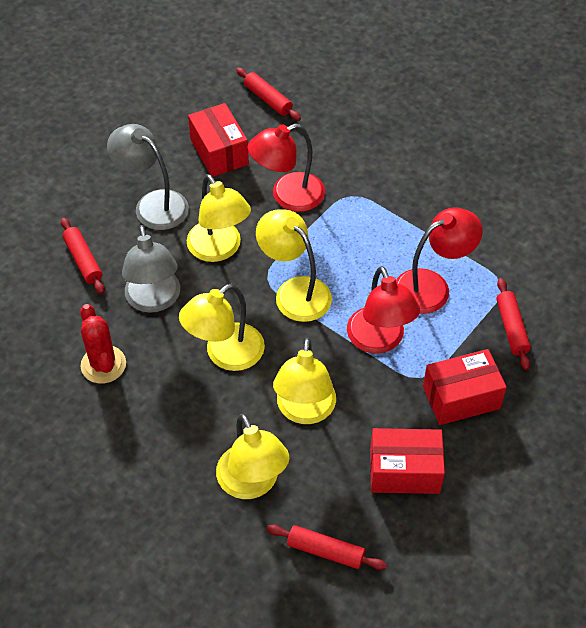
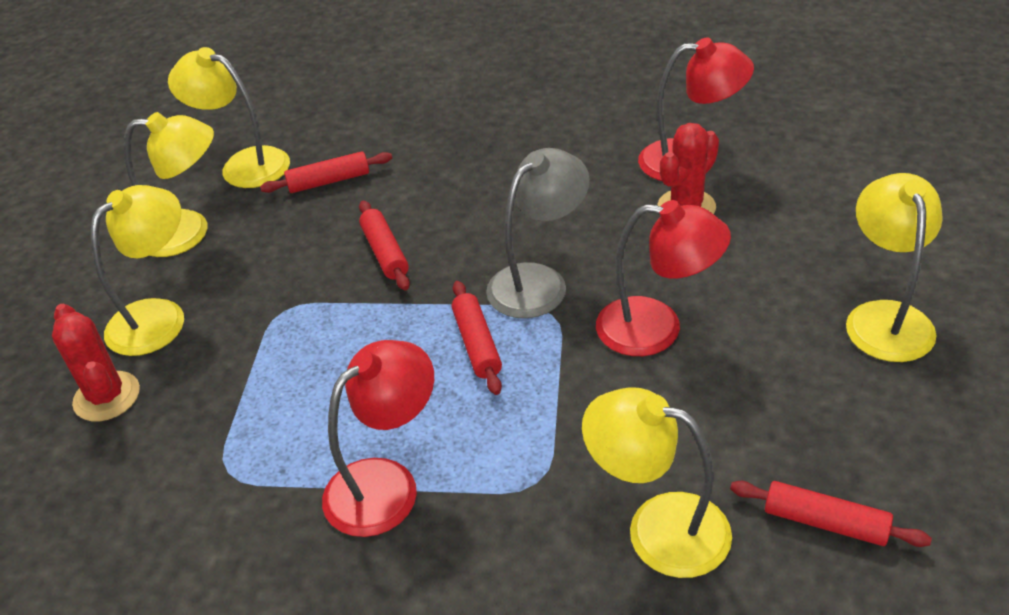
grey lamp: [107,124,189,230] [122,225,180,313] = 2 -> [486,148,590,318] = 1
red box: [188,103,249,177] [370,428,445,494] [423,349,507,425] = 3 -> none = 0
red cactus: [80,304,126,384] = 1 -> [52,304,140,421] [658,123,719,214] = 2

